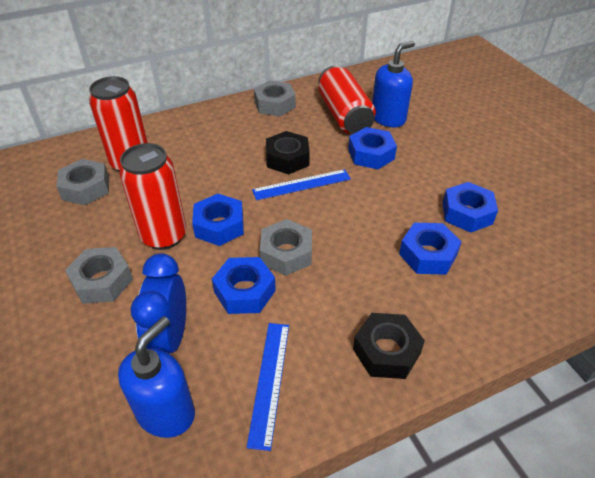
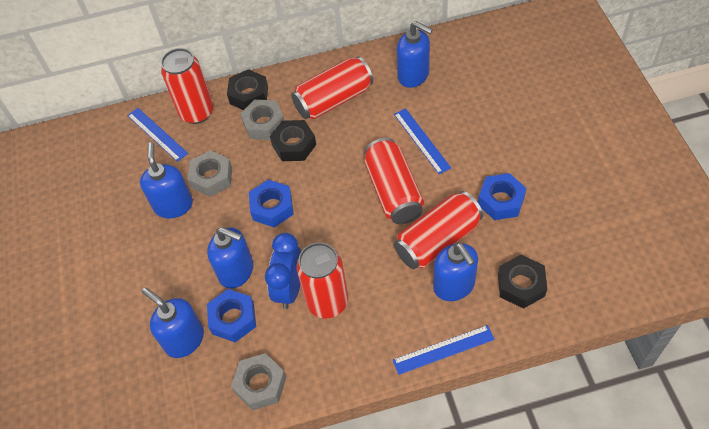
black nut: [266,131,310,174] [353,313,425,379] = 2 -> [227,69,268,110] [270,120,316,161] [498,255,547,309] = 3
blue nut: [192,194,244,246] [212,257,276,314] [348,127,397,169] [399,223,461,275] [442,182,498,233] = 5 -> [207,289,256,342] [249,180,294,227] [478,173,526,220] = 3
blue ruler: [247,323,289,451] [252,169,351,200] = 2 -> [127,108,188,162] [393,325,495,375] [394,108,451,174] = 3
blue soap dispenser: [118,316,195,438] [372,41,415,127] = 2 -> [140,142,193,219] [142,287,204,358] [207,227,253,289] [397,21,433,88] [433,242,478,301] = 5
grey nut: [56,159,109,205] [65,247,133,304] [254,81,296,116] [260,219,312,276] = 4 -> [188,150,232,197] [231,353,286,410] [240,99,284,140] = 3
red can: [89,76,148,172] [119,143,187,250] [318,65,376,134] = 3 -> [161,48,213,124] [291,56,373,119] [296,242,348,319] [364,138,424,224] [394,191,483,269] = 5

